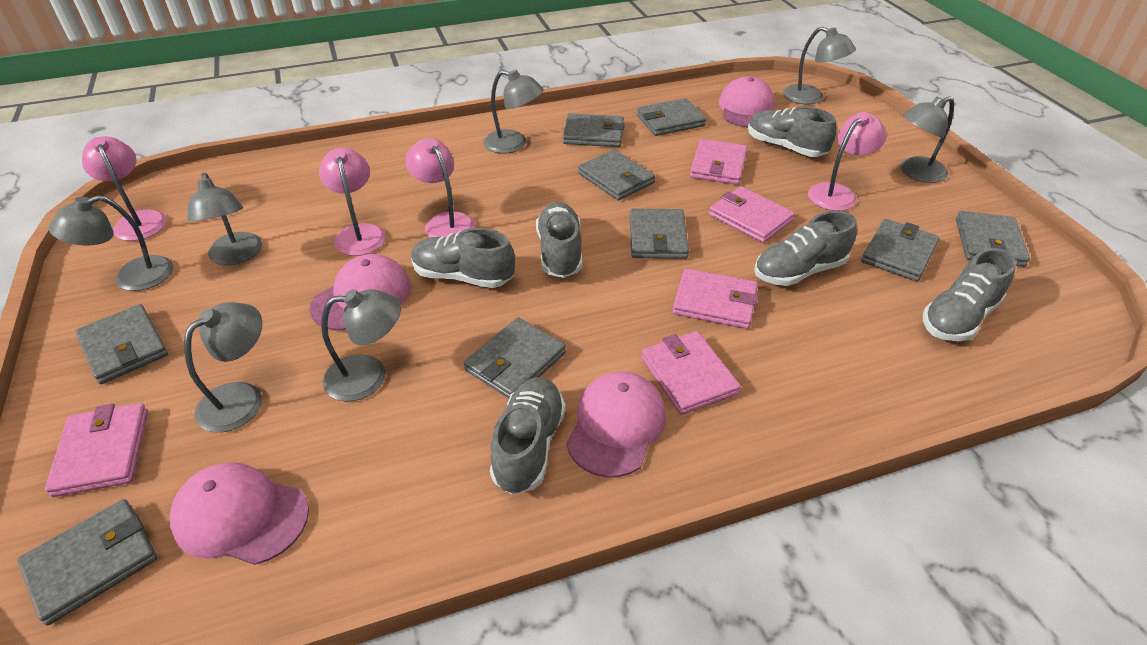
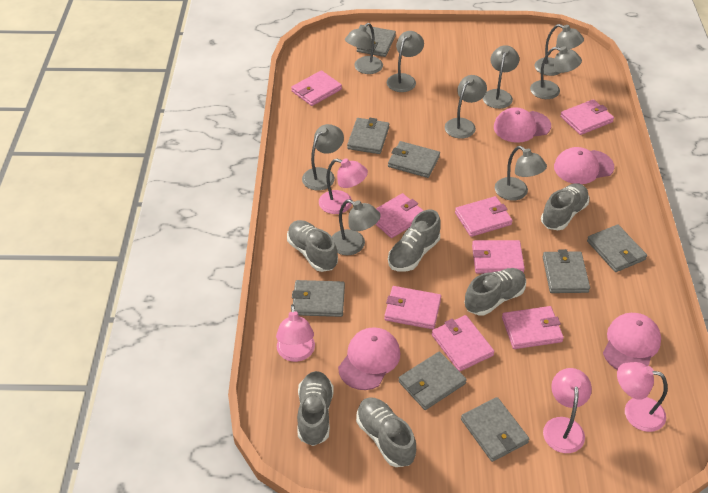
grey lamp: [49,195,173,291] [184,302,262,432] [187,173,262,265] [321,289,401,402] [483,70,544,154] [783,27,856,104] [900,96,954,183] = 7 -> [302,124,344,190] [332,199,381,255] [345,23,383,74] [387,31,424,92] [445,75,487,139] [483,45,519,109] [495,146,547,201] [530,46,582,99] [535,24,584,76] = 9
grey wallet: [17,499,157,625] [75,304,168,384] [464,317,566,398] [563,113,625,147] [578,150,655,200] [629,208,689,259] [637,98,706,136] [861,219,939,282] [956,211,1030,267] = 9 -> [292,280,345,317] [347,118,389,154] [357,26,396,57] [388,141,440,178] [398,352,467,410] [461,397,529,462] [543,249,590,293] [587,224,647,272] = 8
pink wallet: [45,403,148,497] [641,331,741,415] [673,268,758,329] [690,139,747,185] [709,186,795,243] = 5 -> [291,70,342,106] [375,193,424,238] [384,286,441,329] [432,315,494,372] [455,196,513,237] [472,240,525,273] [502,306,564,349] [560,99,614,135] = 8

